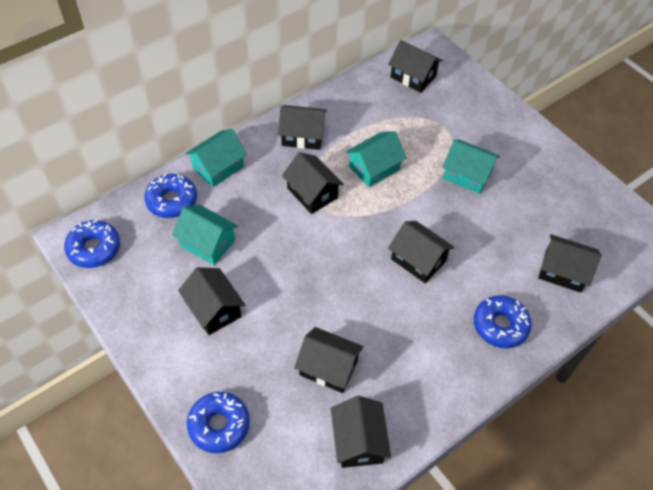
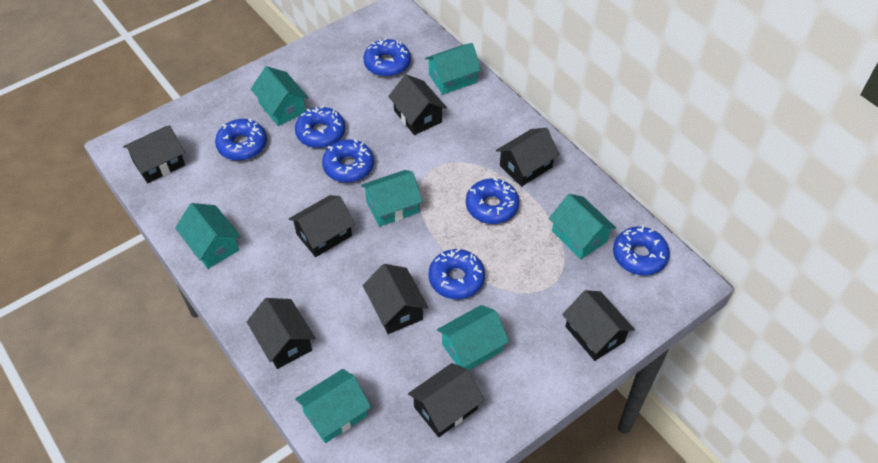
blue donut: [64,219,120,268] [144,173,197,218] [187,392,250,453] [474,295,532,348] = 4 -> [215,119,267,161] [295,106,345,148] [322,139,374,183] [363,38,411,77] [429,249,485,299] [466,178,519,224] [613,226,670,275] = 7
turquoise house: [172,205,238,265] [185,129,247,187] [346,131,407,187] [442,140,500,194] = 4 -> [175,203,241,269] [251,66,309,126] [295,369,371,443] [361,170,423,227] [425,43,481,95] [437,305,509,370] [549,194,616,259] = 7

